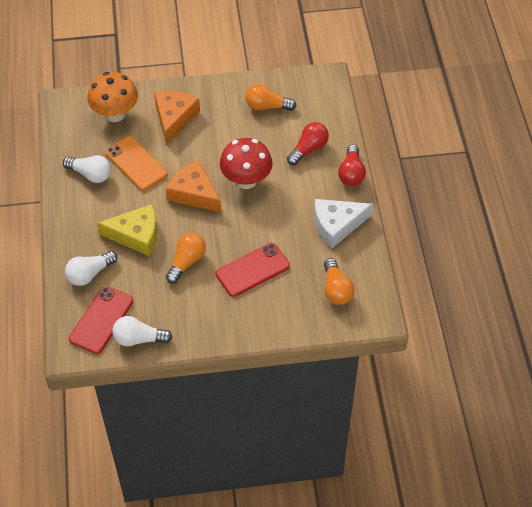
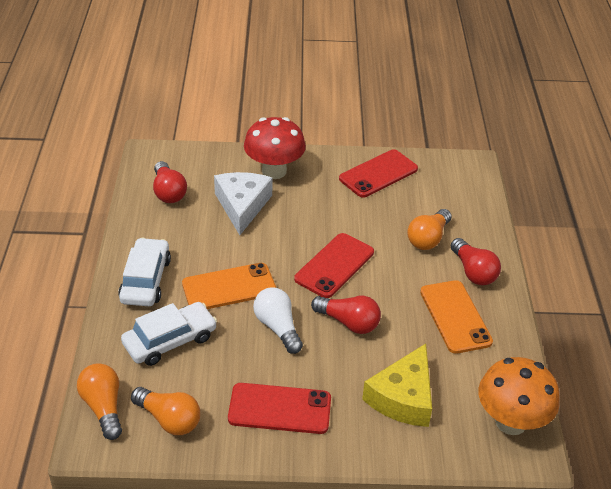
orange cheese: [154,91,200,145] [166,160,221,213] = 2 -> none = 0
orange phone: [105,136,167,191] = 1 -> [182,263,276,309] [420,280,493,354] = 2
red light bulb: [287,122,329,165] [338,145,366,186] = 2 -> [153,161,187,203] [311,296,381,334] [451,238,501,285] = 3
red phone: [69,286,133,354] [215,243,290,297] = 2 -> [228,383,331,434] [294,233,374,298] [339,149,418,198] = 3
white car: none = 0 -> [118,238,171,306] [121,302,217,366] = 2
white light bulb: [63,155,111,183] [65,251,117,286] [113,316,173,346] = 3 -> [253,288,303,354] = 1

